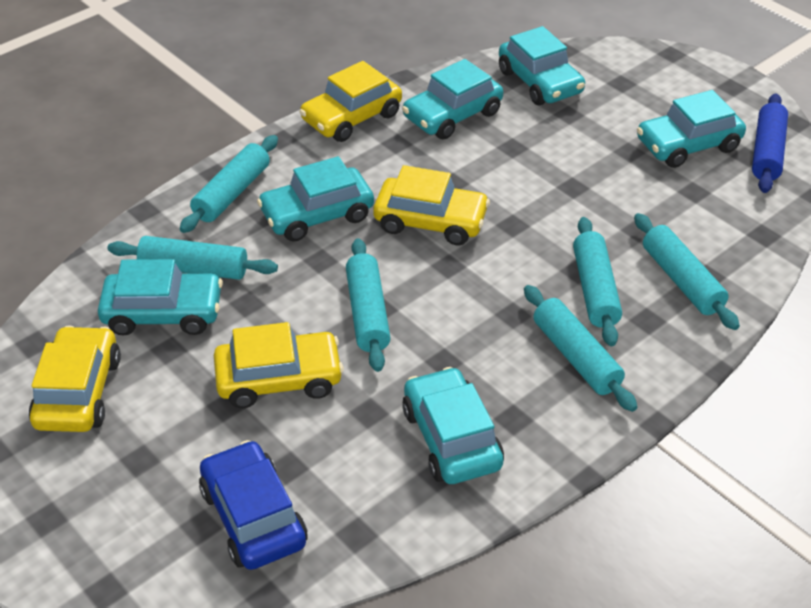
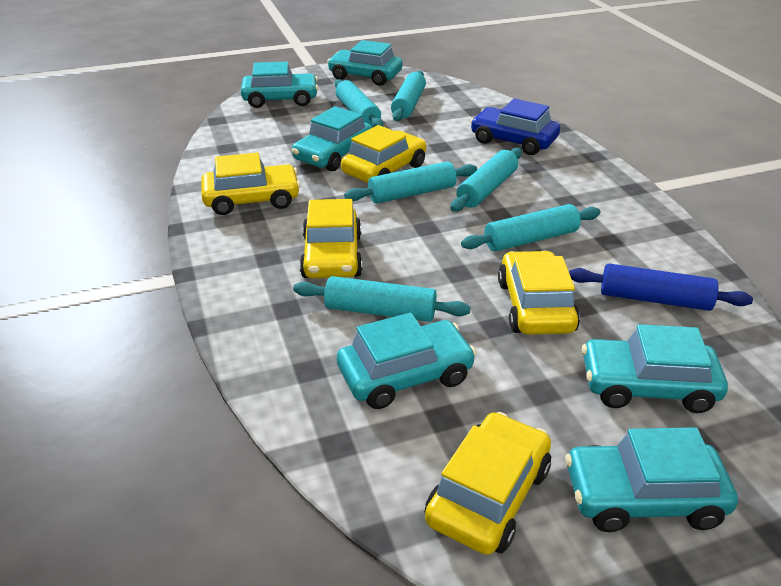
yellow car: [29,325,121,432] [214,322,344,408] [299,61,402,142] [373,165,490,245] = 4 -> [201,153,300,215] [299,199,362,278] [341,125,426,183] [425,412,551,555] [498,251,580,335] = 5

